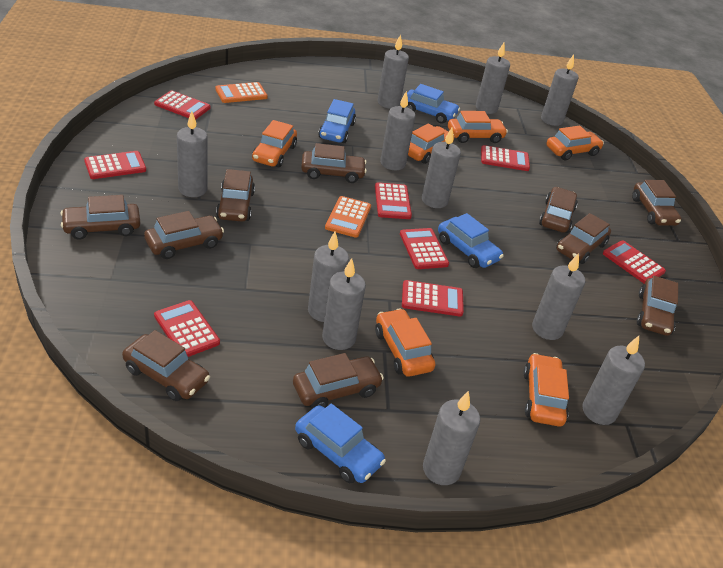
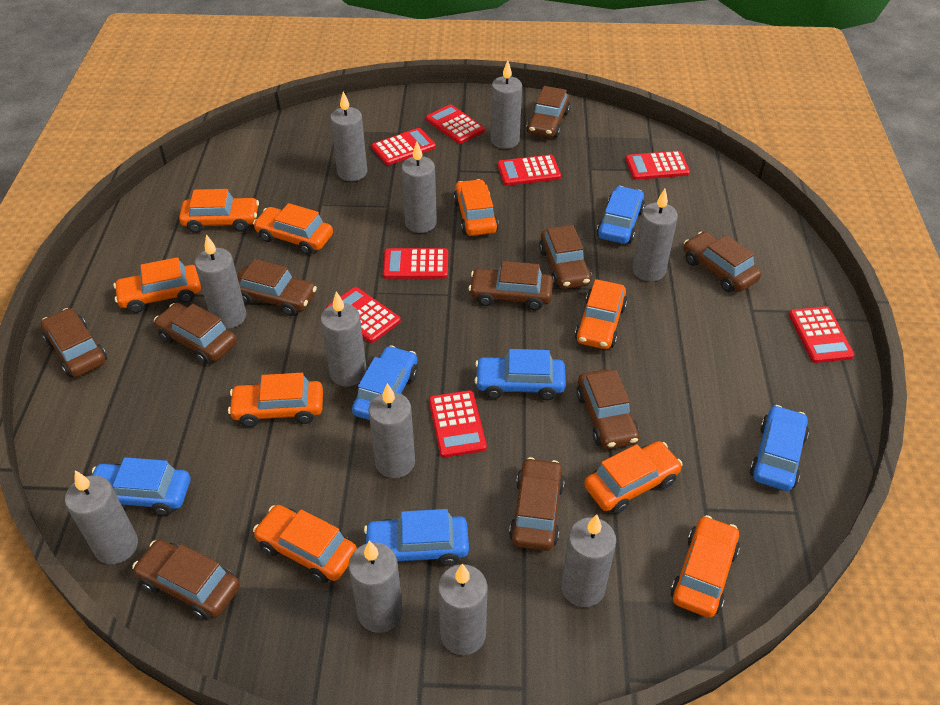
blue car: [295,404,386,483] [318,99,356,143] [407,84,460,124] [438,213,504,268] = 4 -> [92,457,190,516] [352,345,418,420] [364,509,469,566] [474,349,566,400] [596,186,645,244] [750,405,809,491] = 6
orange calculator: [215,82,268,103] [325,196,371,238] = 2 -> none = 0
orange car: [252,120,297,167] [375,308,435,377] [408,124,455,164] [448,111,508,143] [523,353,569,426] [546,125,604,160] = 6 -> [114,257,201,313] [179,189,259,233] [228,373,323,427] [253,203,333,255] [253,505,357,583] [453,179,499,236] [575,279,627,349] [584,441,683,514] [671,515,740,618] = 9

